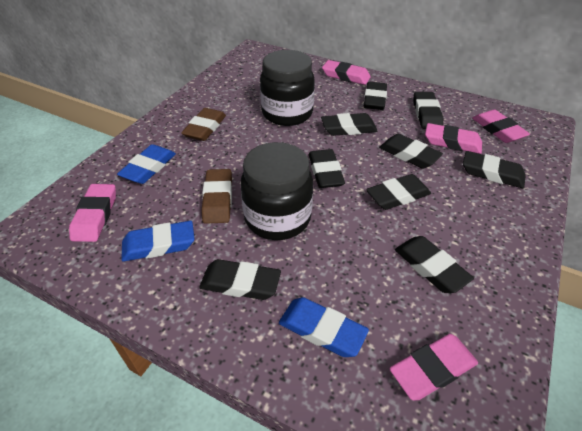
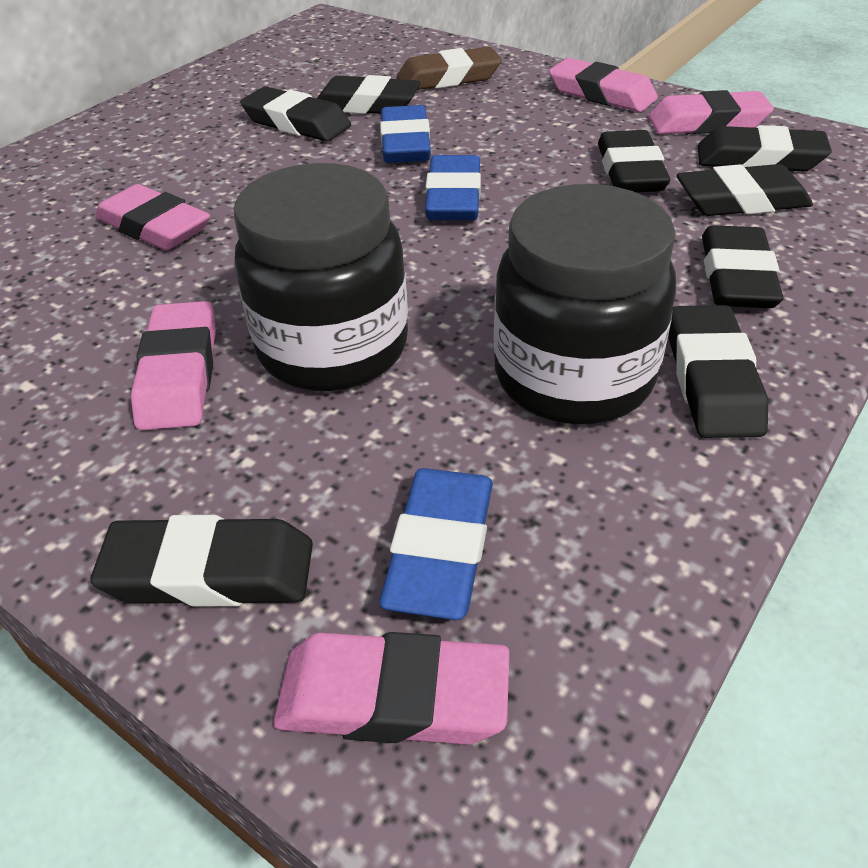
black eraser: [199,259,281,300] [309,149,345,188] [321,113,378,136] [364,82,387,110] [366,174,431,210] [379,134,443,169] [395,236,474,293] [413,92,444,129] [463,151,526,188] = 9 -> [90,515,313,607] [240,86,351,142] [317,75,421,114] [598,130,670,192] [669,305,768,438] [677,164,813,216] [698,125,832,171] [702,225,783,308] = 8
brown eraser: [181,108,226,141] [202,169,232,224] = 2 -> [397,47,502,90] = 1

